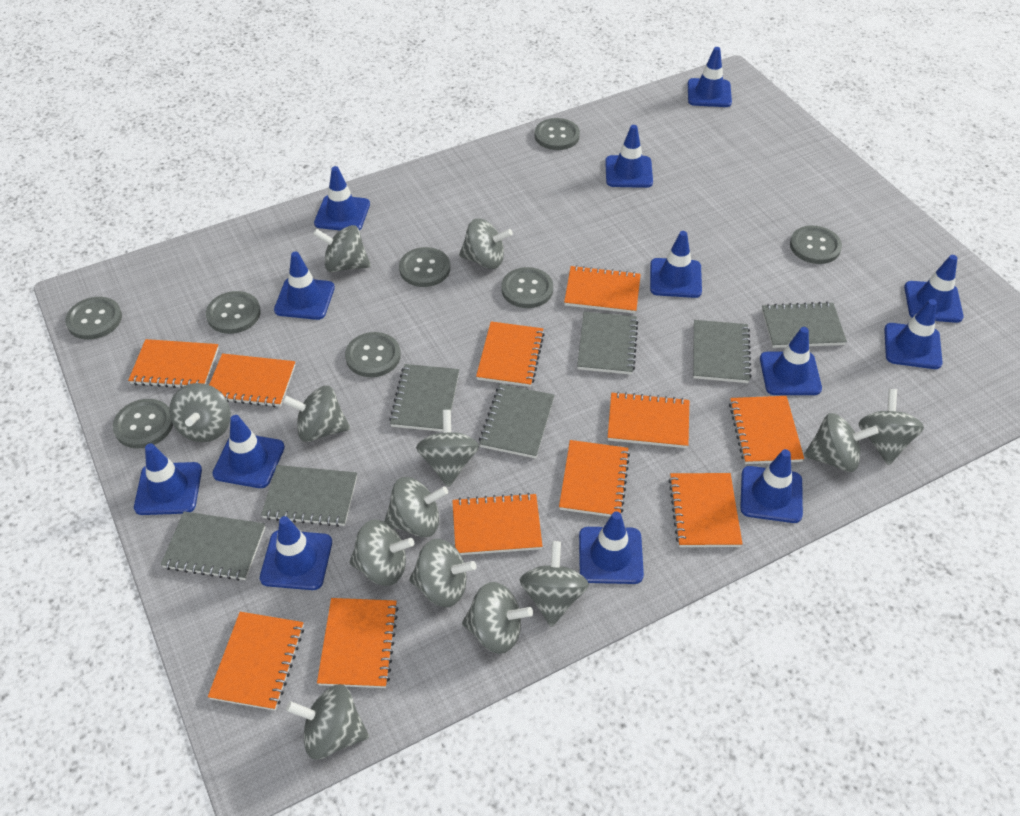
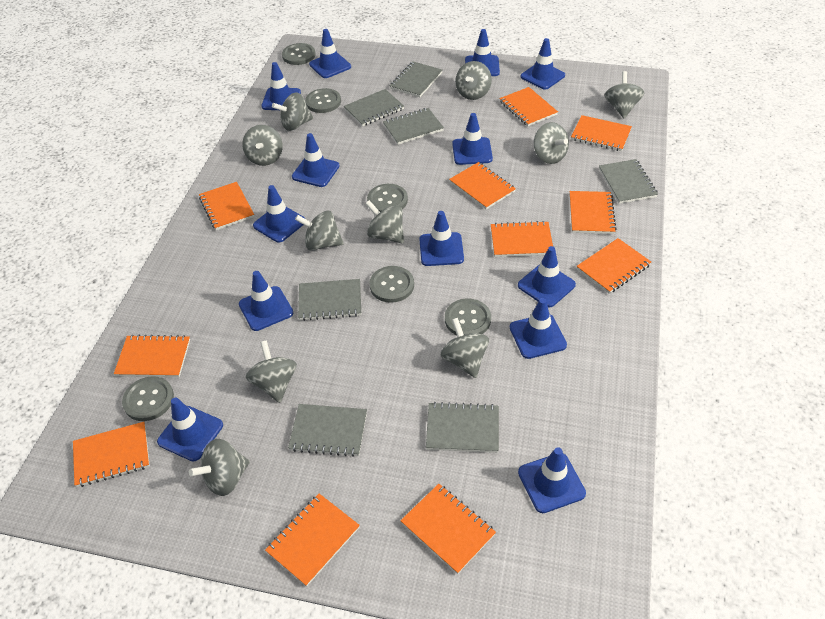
grey button: [65,297,122,340] [113,399,173,449] [206,291,261,334] [345,332,401,377] [399,247,450,287] [501,267,553,308] [535,118,580,150] [790,226,842,264] = 8 -> [122,376,174,421] [282,43,315,65] [305,88,341,113] [367,184,408,212] [369,266,414,303] [445,298,491,335] = 6
grey spinning top: [169,383,231,442] [282,386,350,442] [286,684,369,759] [313,225,371,272] [349,520,414,586] [385,477,448,537] [409,539,476,607] [416,410,479,487] [459,218,513,269] [462,582,533,654] [520,541,589,627] [804,413,879,472] [858,389,924,465] = 13 -> [189,439,250,496] [242,125,283,166] [246,340,297,403] [272,93,313,131] [295,211,344,251] [365,200,404,243] [440,318,489,378] [455,61,492,100] [534,122,569,164] [604,71,644,118] = 10

